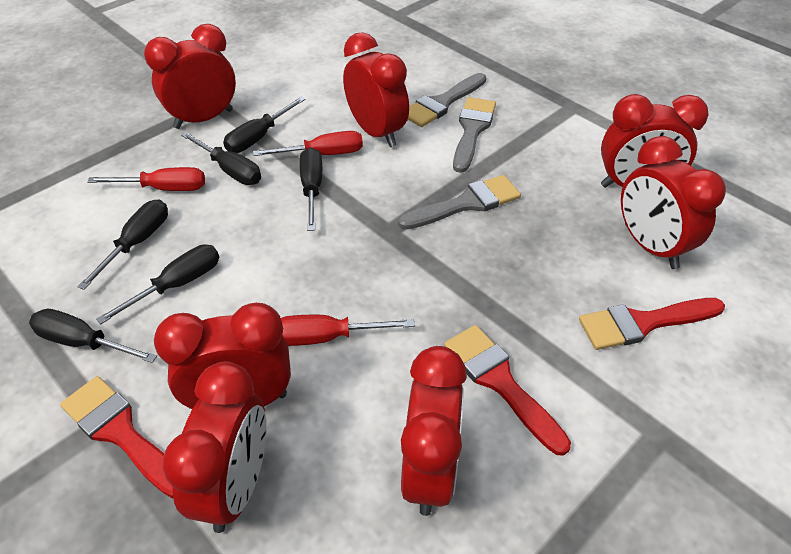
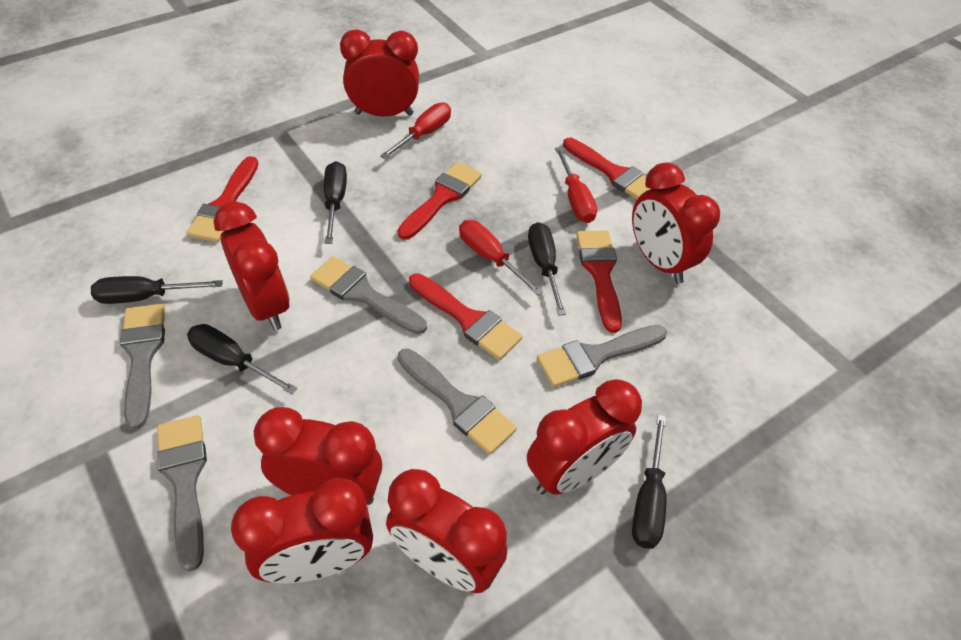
black screwdriver: [29,309,157,363] [77,200,168,290] [96,244,219,324] [181,132,261,185] [223,97,306,153] [300,147,322,231] = 6 -> [91,276,223,304] [187,324,297,395] [324,161,347,244] [528,222,566,316] [632,415,667,549] = 5
grey brush: [398,175,521,230] [408,73,486,127] [453,97,496,173] = 3 -> [120,304,165,430] [157,415,207,571] [310,256,427,334] [397,349,517,455] [537,325,667,387] = 5
red brush: [60,376,173,498] [444,325,571,456] [579,298,725,350] = 3 -> [187,156,258,242] [398,162,482,240] [409,273,523,360] [563,138,650,200] [576,230,622,333] = 5

